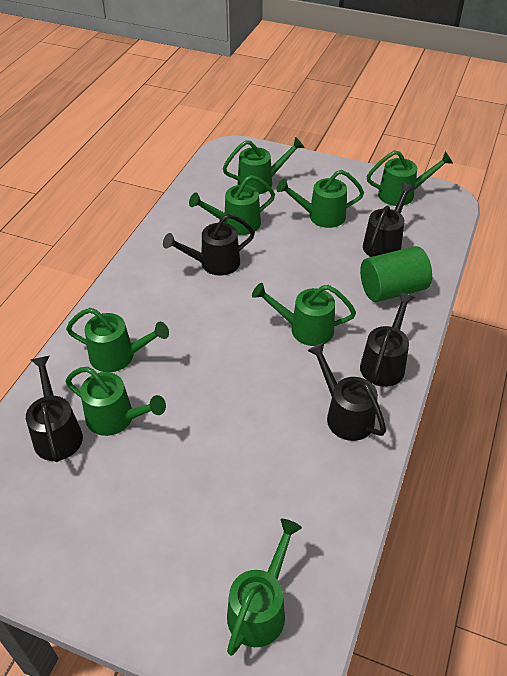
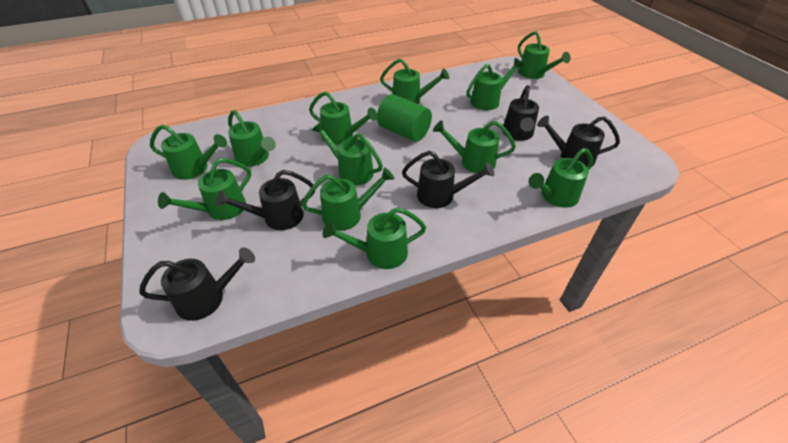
green watering can: [65,367,166,436] [66,308,169,372] [189,175,275,235] [223,137,305,194] [227,519,302,656] [252,283,356,346] [276,170,364,228] [367,150,453,206] = 8 -> [150,124,227,180] [158,158,251,220] [228,110,276,167] [302,167,395,231] [309,91,378,145] [312,121,383,185] [322,207,426,269] [380,59,449,104] [433,120,516,173] [467,58,523,110] [518,31,571,79] [528,148,593,208] = 12

